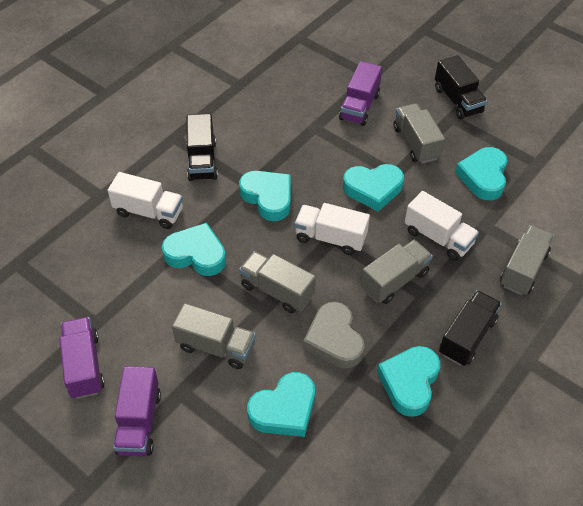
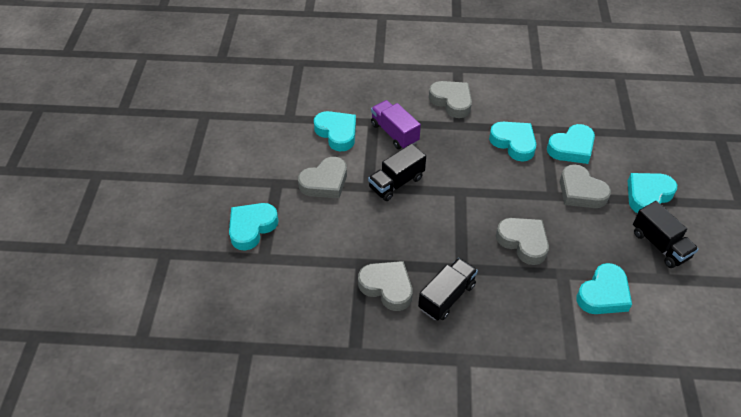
grey heart: [303,302,365,369] = 1 -> [298,157,347,198] [358,261,413,311] [429,81,472,118] [496,218,549,265] [560,164,611,208] = 5
grey truck: [172,303,256,369] [239,251,316,313] [361,240,433,304] [393,103,445,164] [500,225,554,295] = 5 -> none = 0
purple truck: [60,317,105,399] [113,366,161,456] [339,61,382,126] = 3 -> [371,100,421,149] = 1
white truck: [108,172,183,229] [294,203,370,255] [404,191,479,261] = 3 -> none = 0

